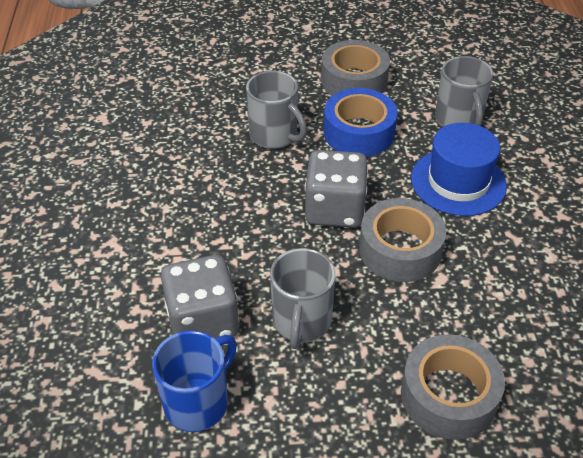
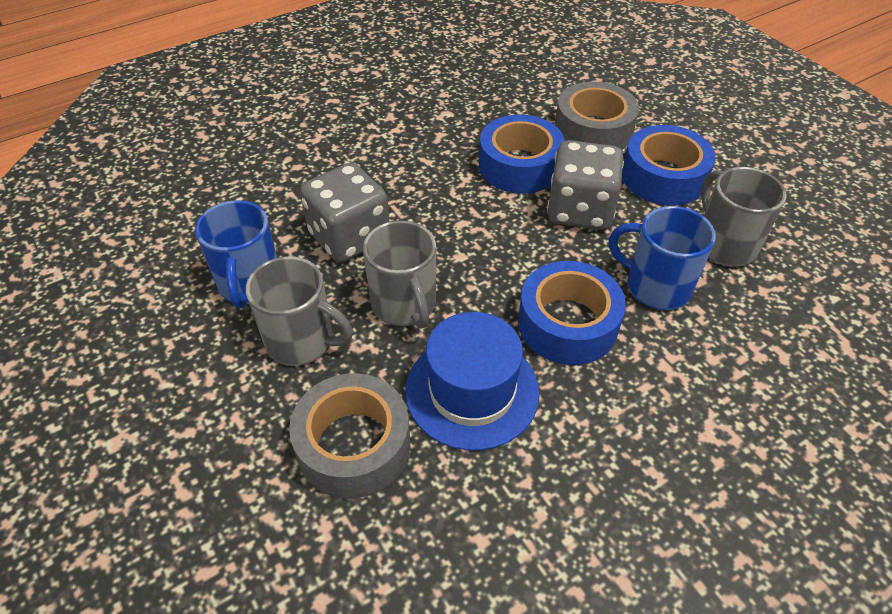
blue mug: [152,331,237,432] = 1 -> [195,200,277,308] [609,206,716,310] = 2
blue tape: [323,88,398,157] = 1 -> [479,115,565,194] [518,261,626,365] [622,125,716,206] = 3
grey tape: [321,40,390,96] [359,198,446,282] [401,334,505,440] = 3 -> [289,373,410,499] [555,82,639,150] = 2

